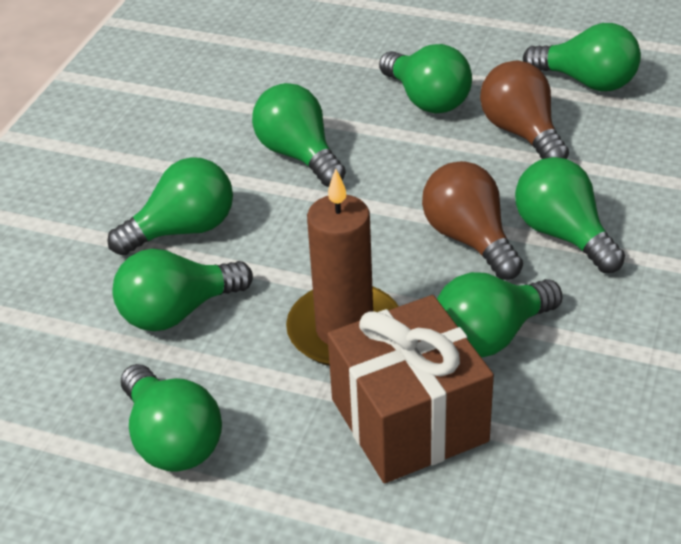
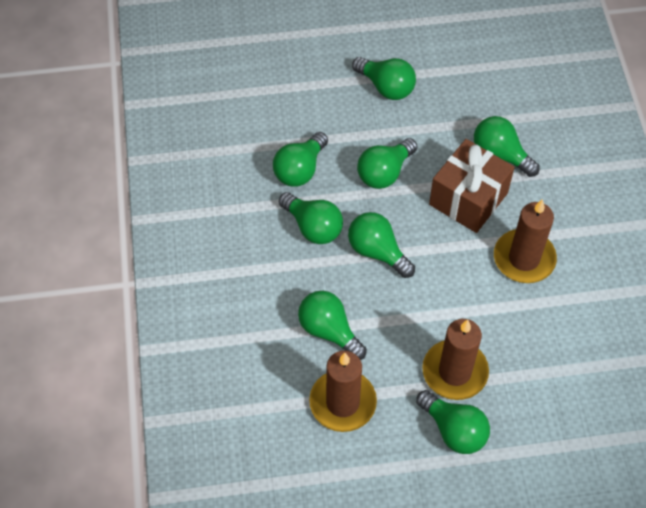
brown candle: [286,168,399,366] = 1 -> [309,351,377,432] [422,319,489,400] [494,199,557,283] = 3
brown light bulb: [422,161,523,280] [480,61,569,159] = 2 -> none = 0

